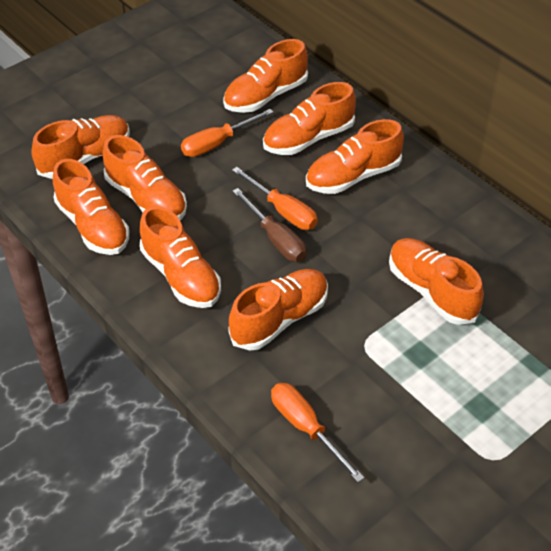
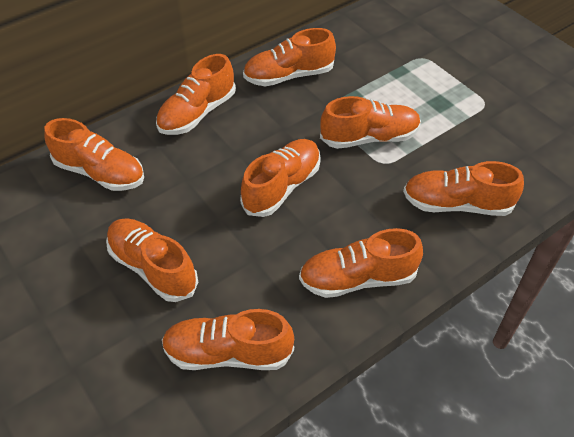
brown screwdriver: [232,188,306,262] = 1 -> none = 0
orange screwdriver: [181,109,274,157] [232,167,318,230] [271,383,364,482] = 3 -> none = 0

